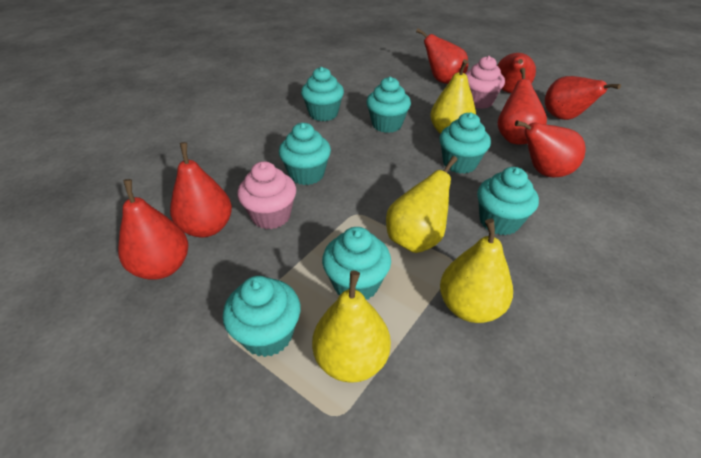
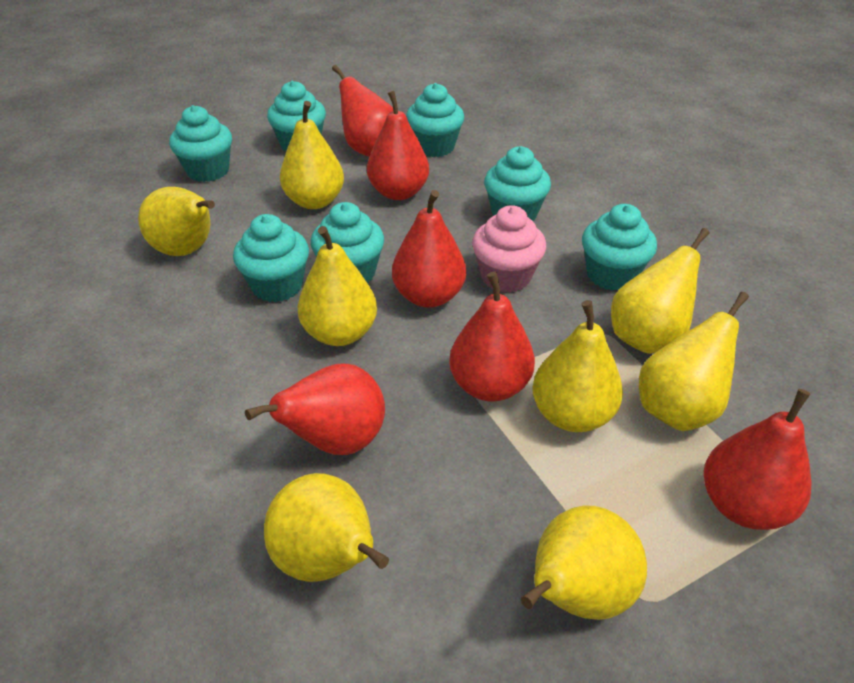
pink cupcake: [237,161,296,229] [465,56,505,109] = 2 -> [472,205,546,293] = 1
red pear: [118,179,188,280] [170,142,232,237] [416,28,468,84] [497,53,536,93] [497,68,547,144] [515,120,586,178] [545,76,621,120] = 7 -> [245,364,385,455] [332,65,393,157] [367,91,429,200] [392,190,466,307] [449,272,535,402] [704,389,812,530] = 6
yellow pear: [312,271,391,383] [386,156,457,253] [430,59,476,134] [440,219,513,323] = 4 -> [138,187,215,256] [264,473,389,582] [280,101,344,209] [298,226,377,346] [521,506,647,620] [532,300,623,432] [611,228,710,354] [639,292,749,431] = 8

